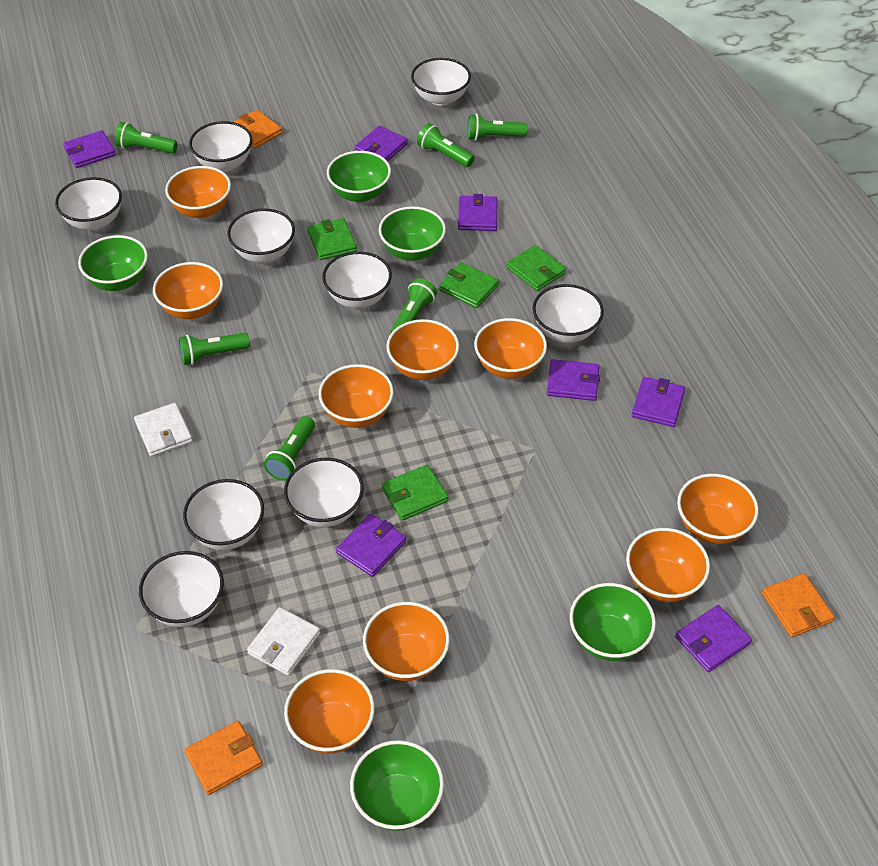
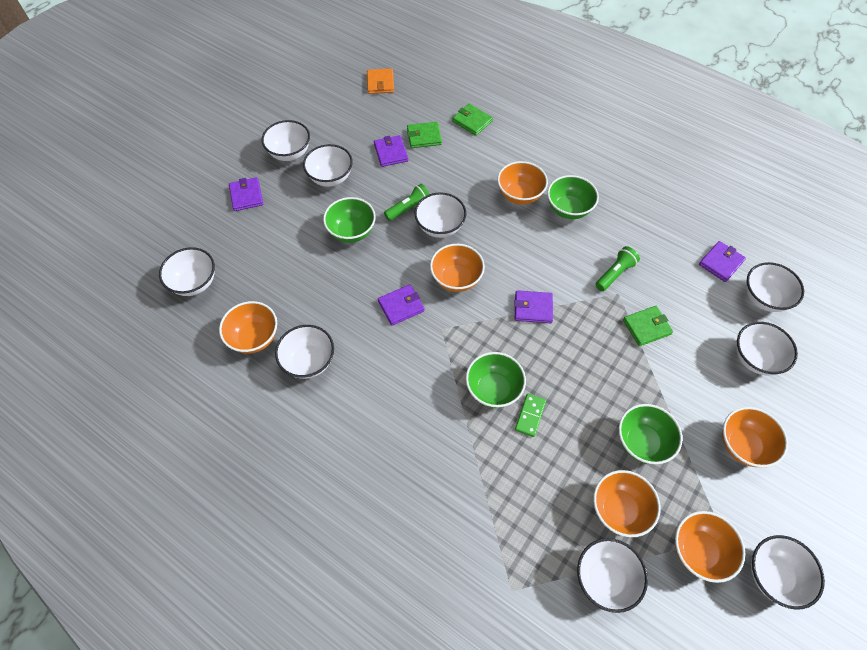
green bowl: [78,235,148,291] [327,151,391,202] [350,740,444,831] [379,206,446,261] [570,583,656,661] = 5 -> [323,197,376,243] [466,352,526,408] [547,175,599,219] [619,404,683,464] = 4
green domino: none = 0 -> [515,394,546,437] = 1
green flashlight: [115,122,177,154] [179,333,250,365] [264,416,315,481] [391,278,437,333] [417,123,475,167] [467,114,527,141] = 6 -> [384,184,430,221] [595,246,640,291] = 2
green wallet: [307,218,357,260] [381,465,449,521] [439,262,499,308] [507,245,566,291] = 4 -> [407,122,442,148] [452,104,493,136] [623,306,673,346] = 3
orange bowl: [153,262,223,319] [165,166,231,218] [284,669,375,754] [319,364,394,428] [363,602,450,681] [386,319,459,380] [474,318,547,379] [626,528,710,602] [677,474,759,544] = 9 -> [219,301,277,354] [430,244,485,292] [497,161,548,205] [593,470,661,537] [675,511,745,583] [722,407,788,468] = 6
orange wallet: [184,721,263,795] [234,110,283,148] [762,573,835,637] = 3 -> [367,69,394,94] = 1
purple wallet: [63,130,116,168] [336,514,406,577] [354,126,408,161] [458,194,497,231] [547,359,600,401] [632,377,685,427] [675,605,752,672] = 7 -> [229,177,263,211] [374,135,408,167] [378,284,425,326] [514,290,553,323] [699,241,746,282] = 5
white wallet: [134,403,193,457] [247,607,321,676] = 2 -> none = 0

